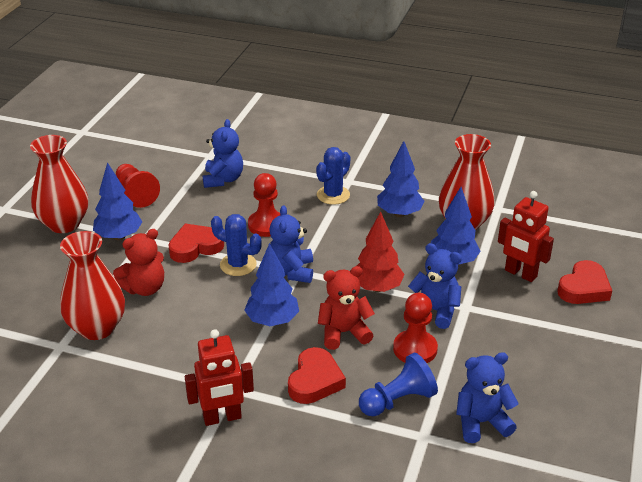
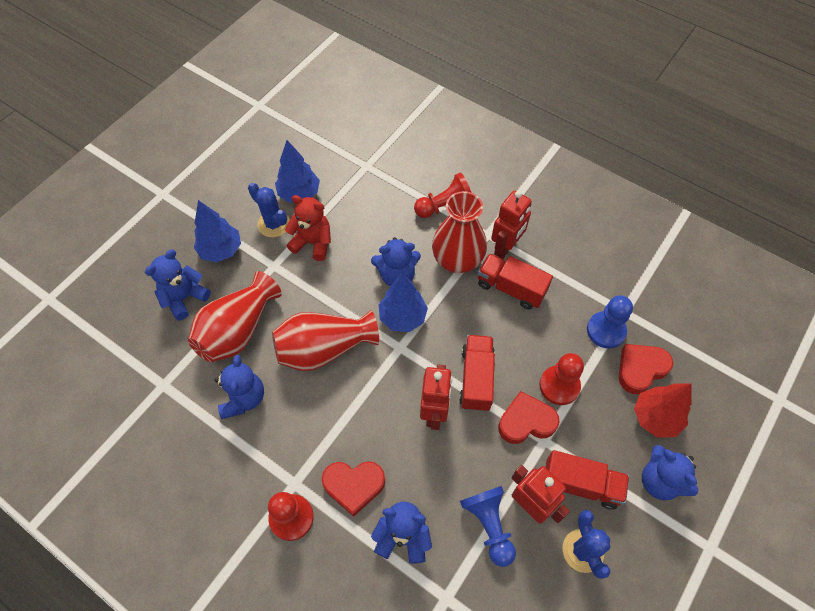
blue pawn: [359,353,438,416] = 1 -> [460,486,516,567] [587,295,633,348] = 2
blue teddy bear: [203,119,243,188] [269,205,313,283] [408,243,462,329] [456,352,519,443] = 4 -> [145,250,211,321] [215,355,264,419] [371,237,421,286] [371,502,432,564] [642,445,699,500] = 5
blue tree: [93,162,142,240] [244,243,299,326] [377,141,425,217] [431,187,481,265] = 4 -> [194,200,241,262] [275,140,320,203] [379,273,428,332] = 3
red robot: [185,329,254,426] [498,191,554,282] = 2 -> [420,364,452,430] [491,190,532,259] [512,465,570,524] = 3
red teddy bear: [113,229,164,296] [318,266,375,350] = 2 -> [285,195,331,261] = 1
red truck: none = 0 -> [459,335,495,411] [478,253,553,310] [546,450,629,510] = 3

